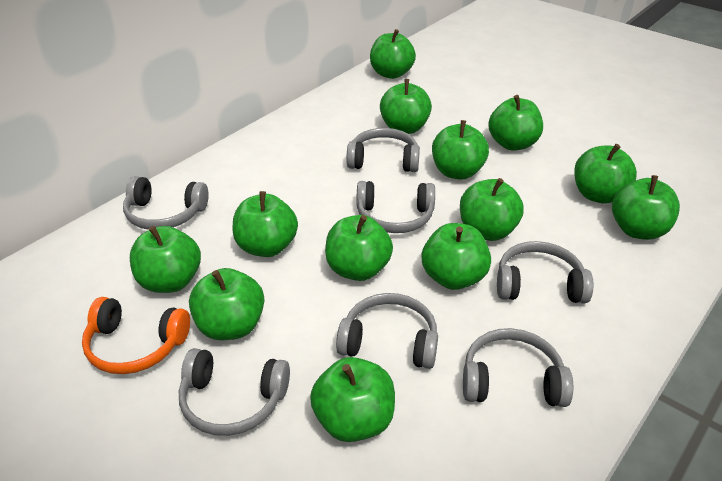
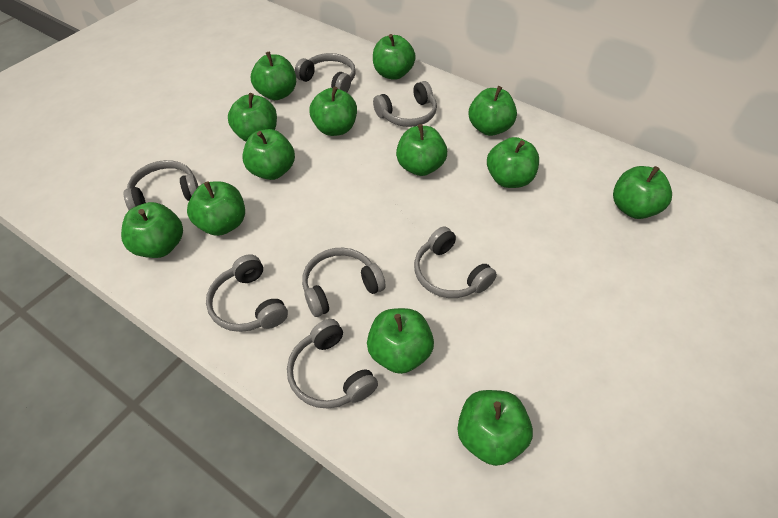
orange headphones: [82,297,190,374] = 1 -> none = 0

